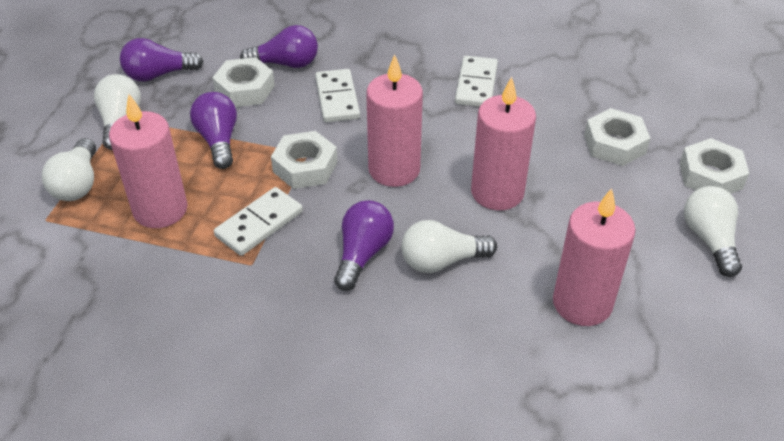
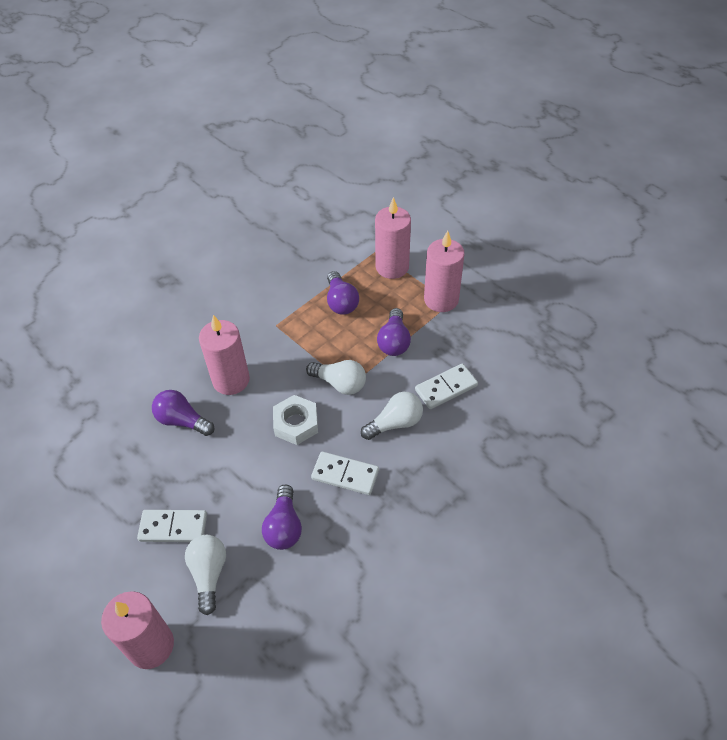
white light bulb: [42,138,96,201] [94,74,141,150] [401,220,497,273] [684,186,742,277] = 4 -> [185,535,226,615] [306,360,366,395] [361,392,423,440] = 3
white nut: [212,57,275,107] [271,131,337,189] [584,108,650,166] [680,138,749,194] = 4 -> [273,395,318,445] = 1

